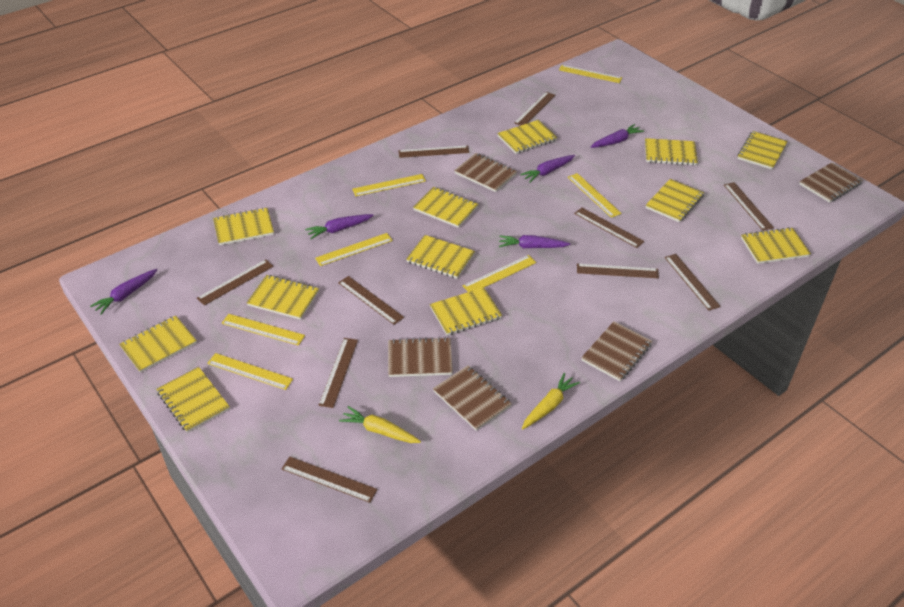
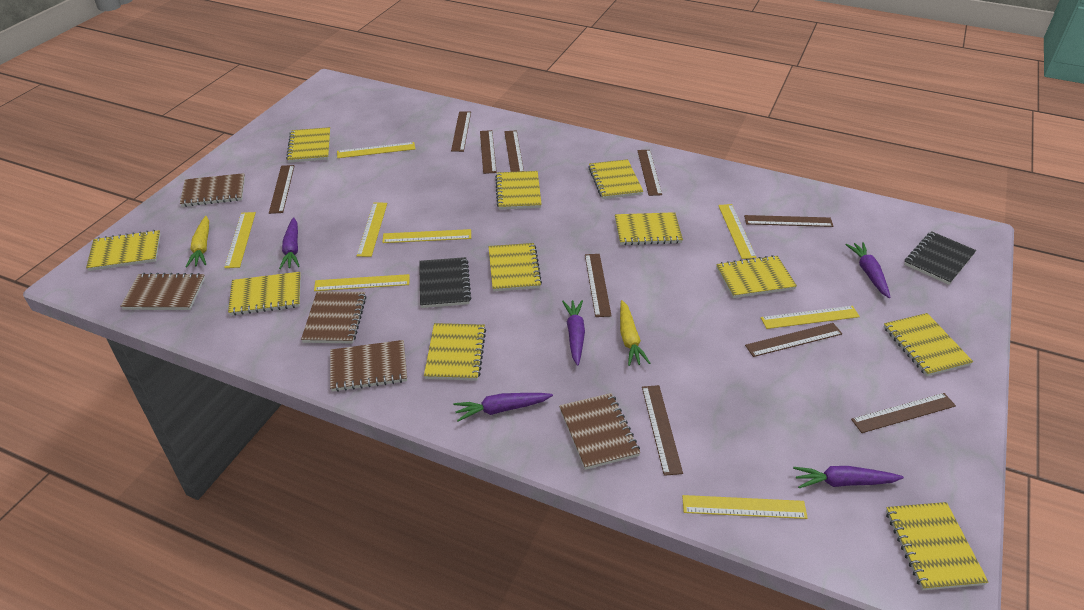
black notebook: none = 0 -> [419,257,471,308] [904,231,976,285] = 2
yellow notebook: [119,316,197,373] [156,367,230,433] [213,207,274,245] [247,275,319,320] [406,235,475,279] [413,187,478,228] [430,288,502,336] [497,120,558,154] [645,138,698,166] [646,179,704,222] [737,131,788,170] [741,227,811,264] = 12 -> [86,230,161,271] [228,272,301,316] [286,127,330,163] [424,323,486,381] [488,243,542,292] [495,171,542,210] [588,159,643,199] [615,212,683,245] [716,255,797,298] [884,313,973,376] [886,502,988,590] = 11
yellow ruler: [207,353,293,390] [222,314,305,346] [315,233,393,266] [352,174,426,196] [463,255,536,292] [559,65,622,83] [568,173,622,218] = 7 -> [224,212,256,268] [314,274,410,291] [337,142,415,158] [357,202,387,257] [382,229,471,243] [682,495,808,519] [718,204,757,259] [761,306,860,329] = 8

